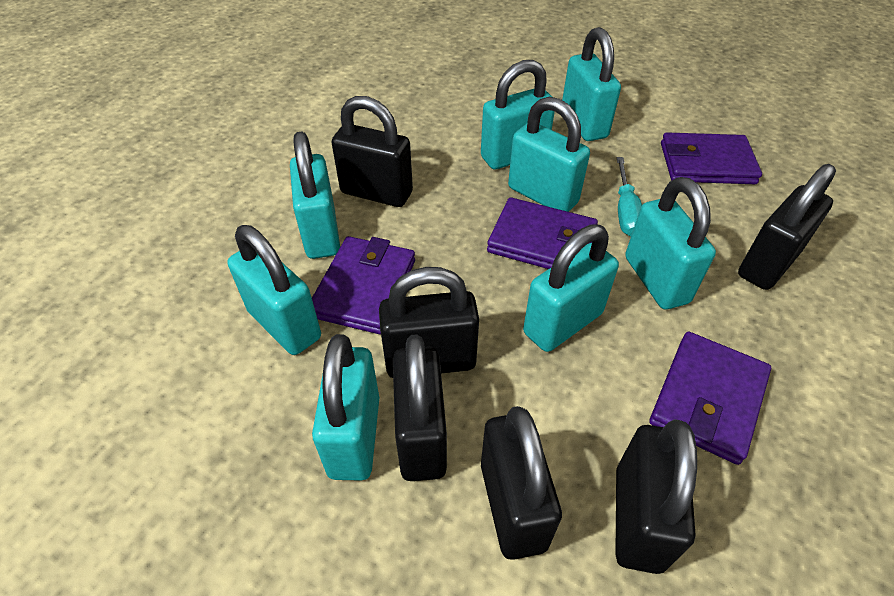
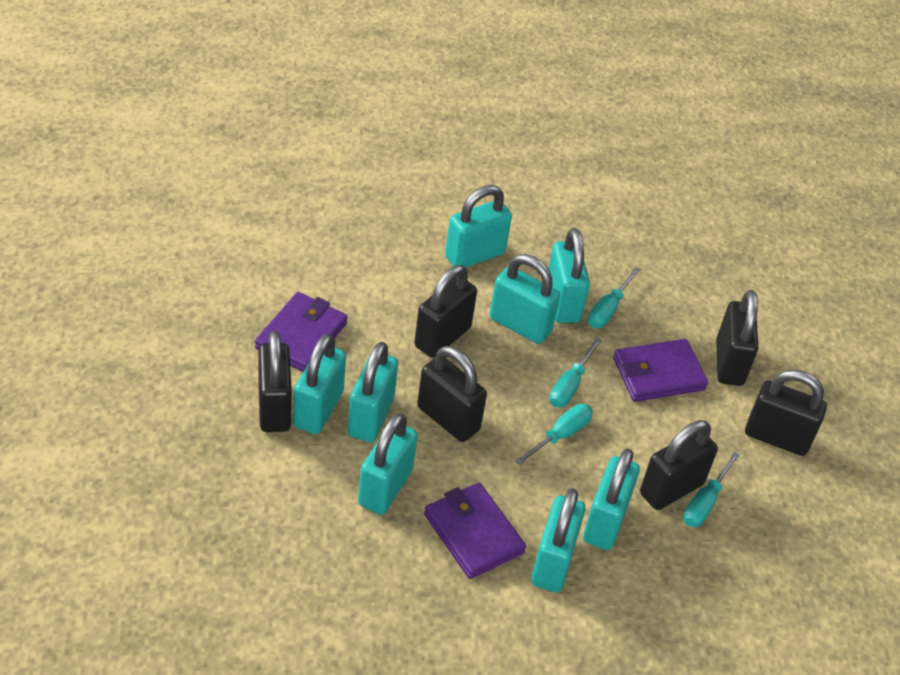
purple wallet: [312,236,415,334] [487,197,598,269] [649,331,771,465] [661,132,762,184] = 4 -> [255,292,347,372] [424,483,526,579] [613,339,708,402] = 3
turquoise screwdriver: [617,157,642,236] = 1 -> [515,404,593,465] [549,338,602,408] [588,267,641,328] [683,452,740,527] = 4

